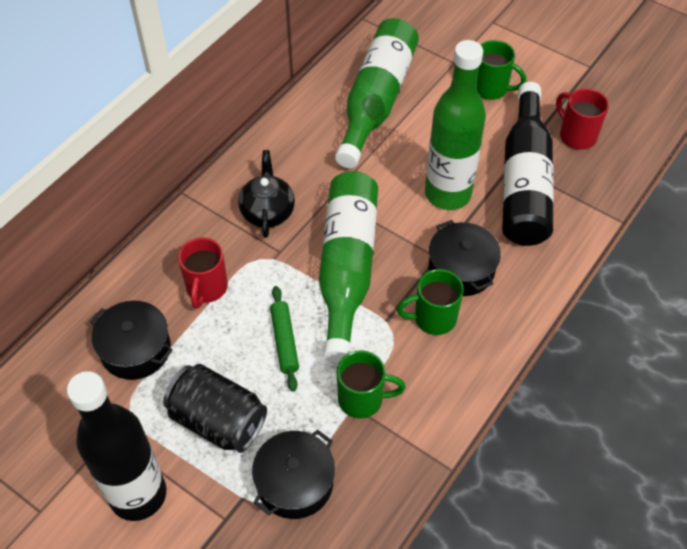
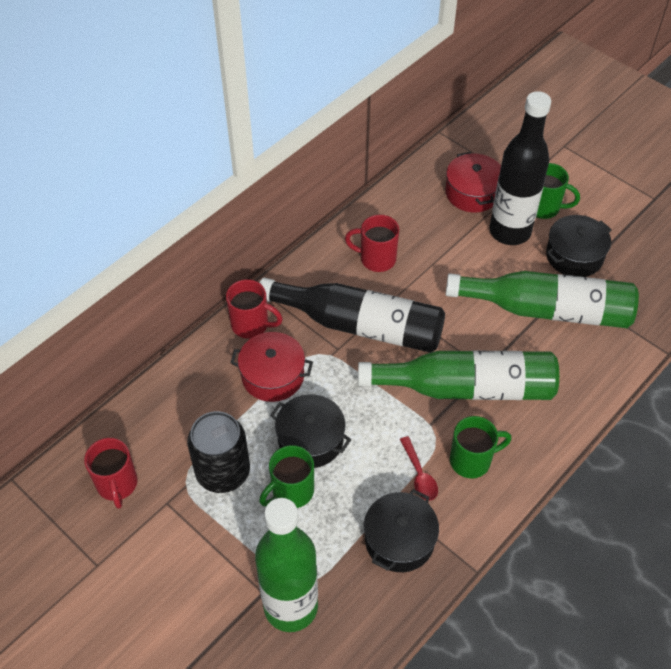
black teapot: [238,150,295,238] = 1 -> none = 0
green rolling pin: [270,286,299,392] = 1 -> none = 0
red mug: [178,237,228,309] [556,88,609,150] = 2 -> [84,438,138,509] [226,279,283,339] [345,215,399,272] = 3
red pot: none = 0 -> [230,332,313,402] [445,152,501,213] = 2
red spoon: none = 0 -> [400,436,438,501] = 1

